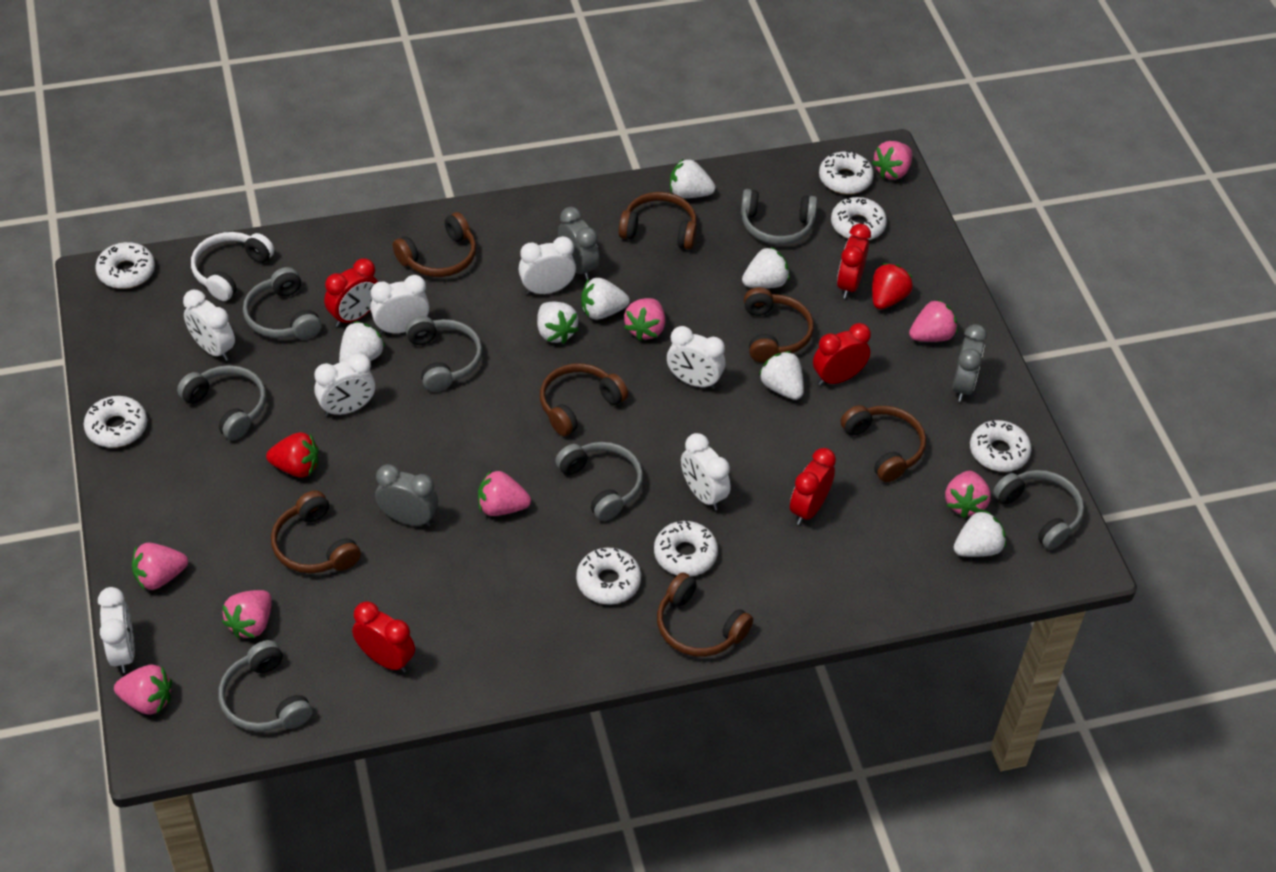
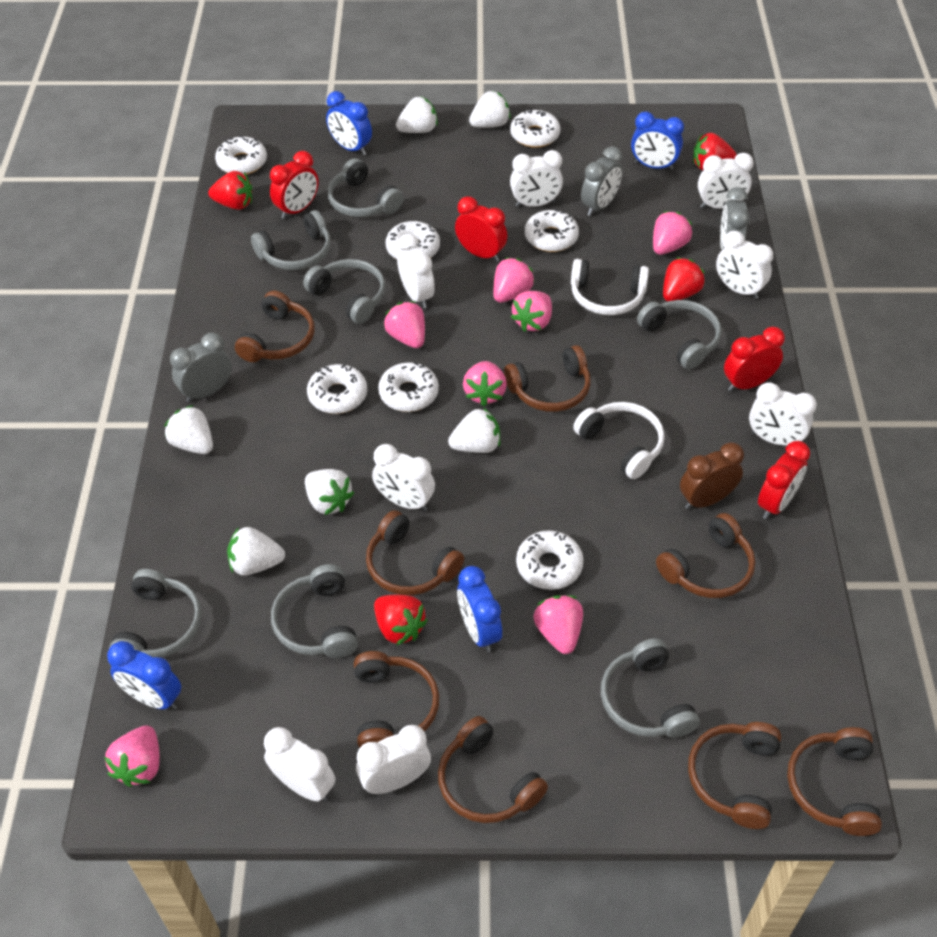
blue clock: none = 0 -> [107,641,181,710] [326,91,372,155] [457,566,502,652] [631,112,684,170] = 4
brown clock: none = 0 -> [680,442,744,510] = 1
brown headphones: [271,490,361,573] [393,212,476,277] [540,363,628,436] [619,192,697,250] [657,573,753,657] [744,287,814,363] [841,405,926,482] = 7 -> [235,290,315,362] [354,651,439,748] [366,510,464,595] [438,716,548,823] [504,345,591,412] [656,513,755,598] [688,722,781,829] [787,727,882,836] = 8
pink strawberry: [114,665,172,715] [132,542,188,590] [222,590,272,638] [478,471,531,516] [624,298,665,341] [872,141,912,179] [909,299,958,342] [945,471,991,518] = 8 -> [104,726,160,787] [384,301,425,348] [463,361,507,406] [493,258,535,303] [511,291,552,332] [533,595,583,654] [653,211,692,255] = 7
red clock: [324,258,378,327] [352,601,415,672] [790,448,836,525] [813,323,871,386] [837,224,871,299] = 5 -> [270,151,319,219] [455,197,508,262] [724,327,785,391] [758,441,810,519] = 4
red strawberry: [266,432,319,478] [872,263,913,309] = 2 -> [208,171,252,210] [374,595,428,646] [663,257,705,302] [693,133,736,170] = 4
white clock: [98,587,135,673] [183,290,235,361] [314,353,375,416] [370,275,429,334] [518,236,576,295] [667,326,725,389] [681,433,731,510] = 7 -> [264,727,335,801] [356,725,431,794] [372,444,435,511] [397,234,435,309] [510,150,563,207] [698,153,754,209] [716,231,773,299] [749,382,817,446] = 8
white headphones: [191,232,274,301] = 1 -> [571,259,649,315] [573,402,665,479] = 2
white strawberry: [339,321,385,363] [537,302,579,344] [581,278,630,319] [670,158,715,198] [742,246,790,288] [759,351,804,400] [953,510,1006,557] = 7 -> [164,405,213,454] [227,527,285,576] [305,469,354,515] [396,97,438,133] [448,407,500,453] [469,91,511,128] = 6

